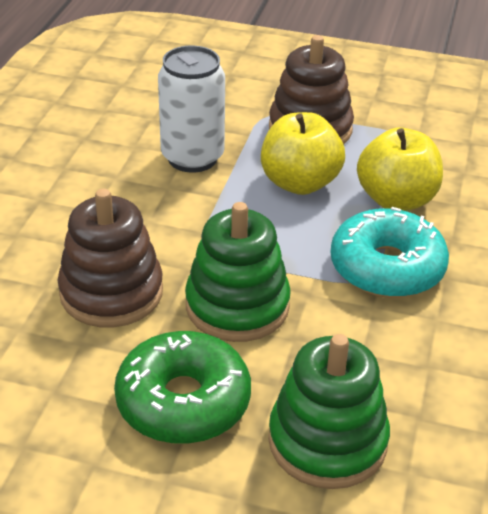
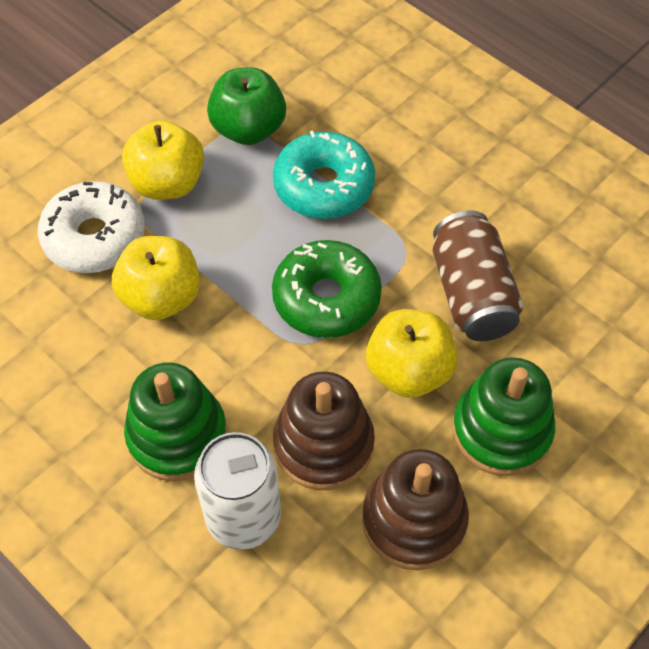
brown can: none = 0 -> [433,210,523,341] = 1
green apple: none = 0 -> [207,67,286,145] = 1
white donut: none = 0 -> [38,181,145,273] = 1
yellow apple: [261,112,345,195] [357,128,443,211] = 2 -> [112,236,200,320] [122,120,204,200] [366,309,458,398] = 3

